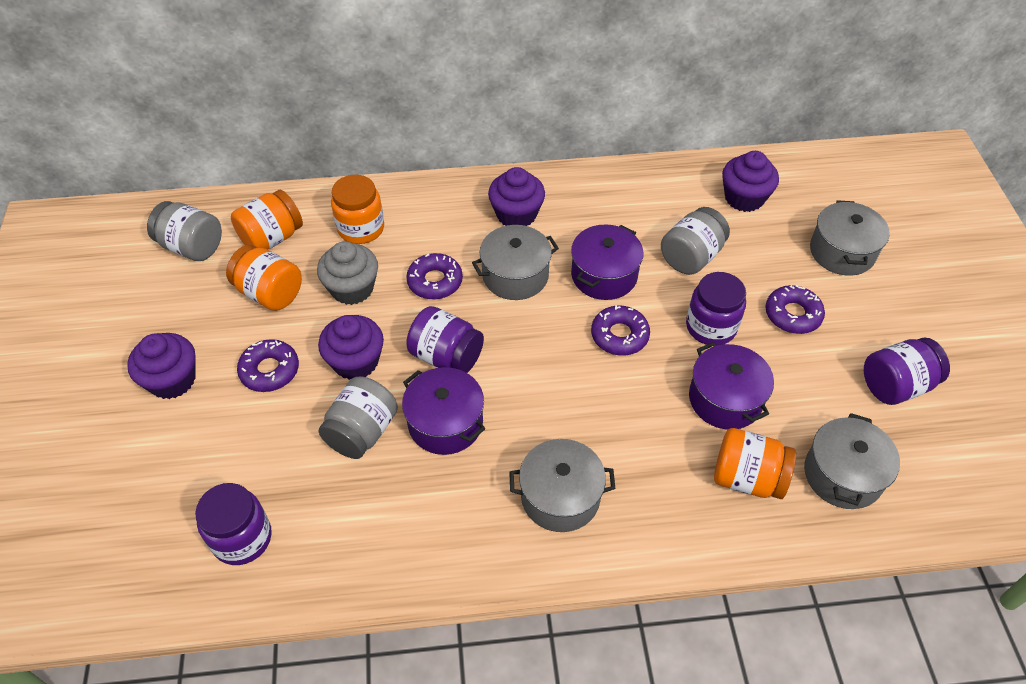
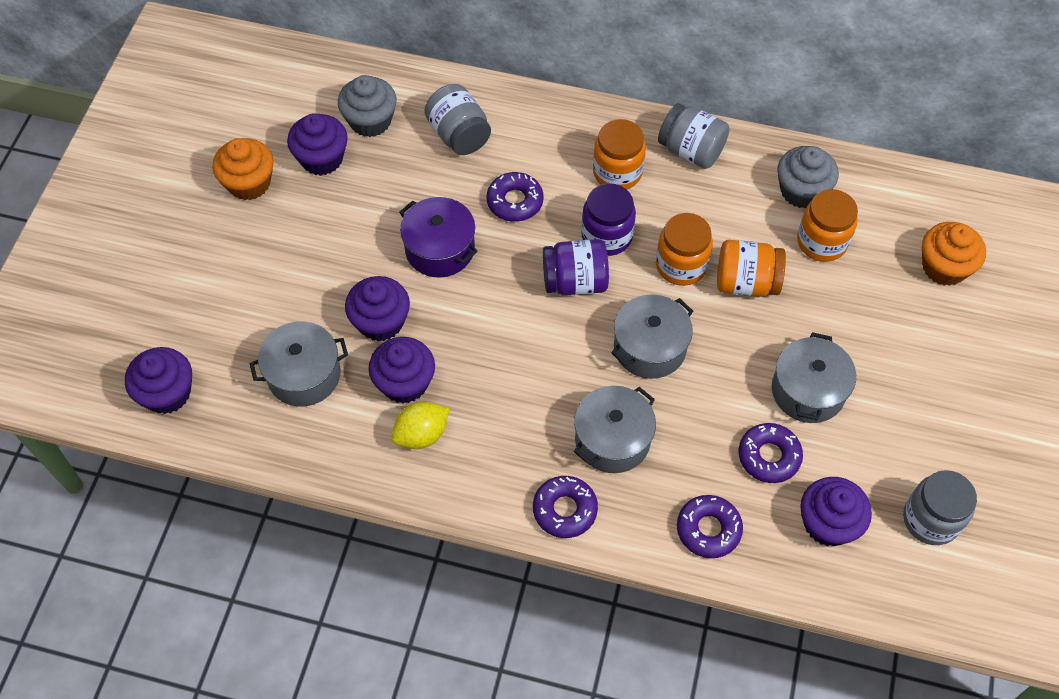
grey cupcake: [317,241,378,305] = 1 -> [338,75,397,137] [777,146,839,208] = 2
orange cupcake: none = 0 -> [212,138,274,200] [922,222,986,286] = 2
purple cupcake: [127,333,196,399] [318,315,384,380] [488,167,545,226] [722,151,779,212] = 4 -> [125,347,192,414] [287,113,348,176] [345,276,410,341] [368,337,435,403] [800,477,872,547] = 5
purple jar: [195,483,272,565] [406,306,484,373] [686,272,746,345] [864,338,950,405] = 4 -> [543,239,609,295] [582,183,636,256] = 2
purple pot: [402,367,485,455] [571,224,643,300] [689,342,774,430] = 3 -> [399,197,478,278] = 1
yellow lemon: none = 0 -> [391,402,449,449] = 1

